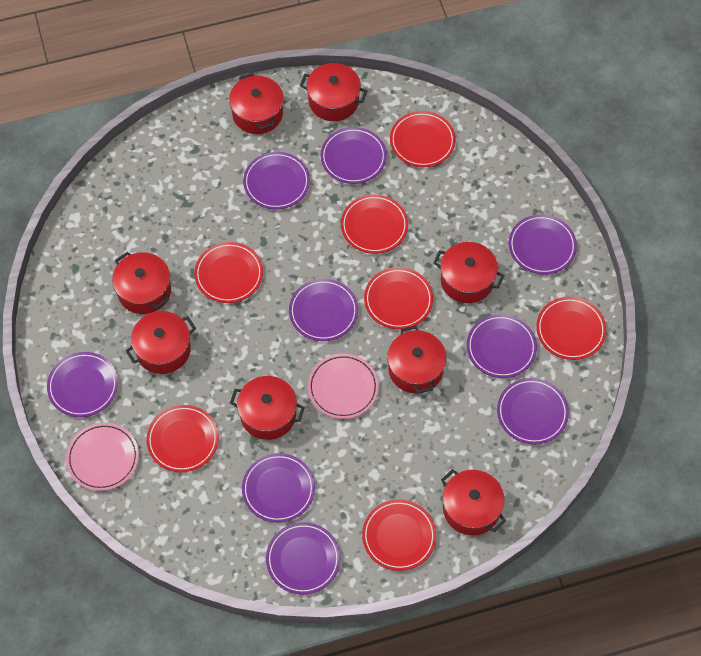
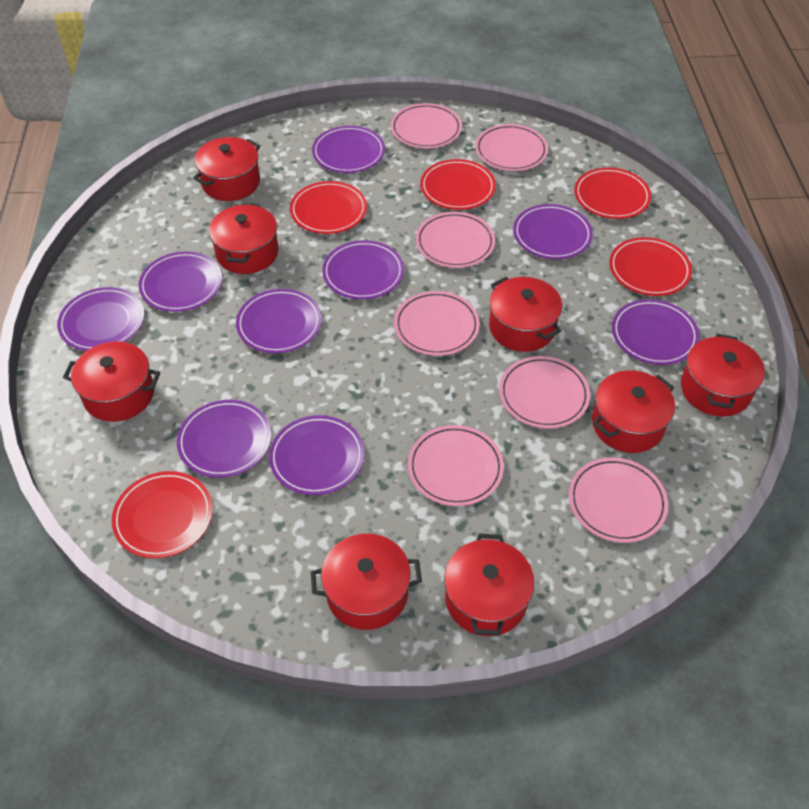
pink plate: [66,423,139,491] [308,353,379,419] = 2 -> [391,103,462,148] [394,291,480,356] [408,425,504,506] [416,212,495,268] [475,124,548,171] [499,356,590,429] [569,457,668,543] = 7
red plate: [146,405,219,472] [194,242,263,303] [341,194,408,254] [362,500,436,571] [364,267,433,329] [390,111,456,167] [536,297,606,360] = 7 -> [112,471,213,558] [290,181,367,234] [420,159,496,210] [574,168,651,219] [609,237,692,296] = 5

